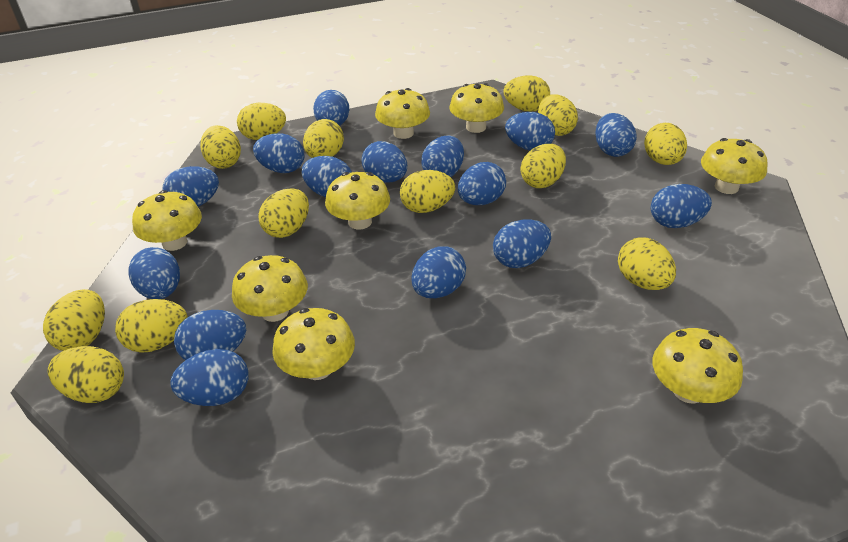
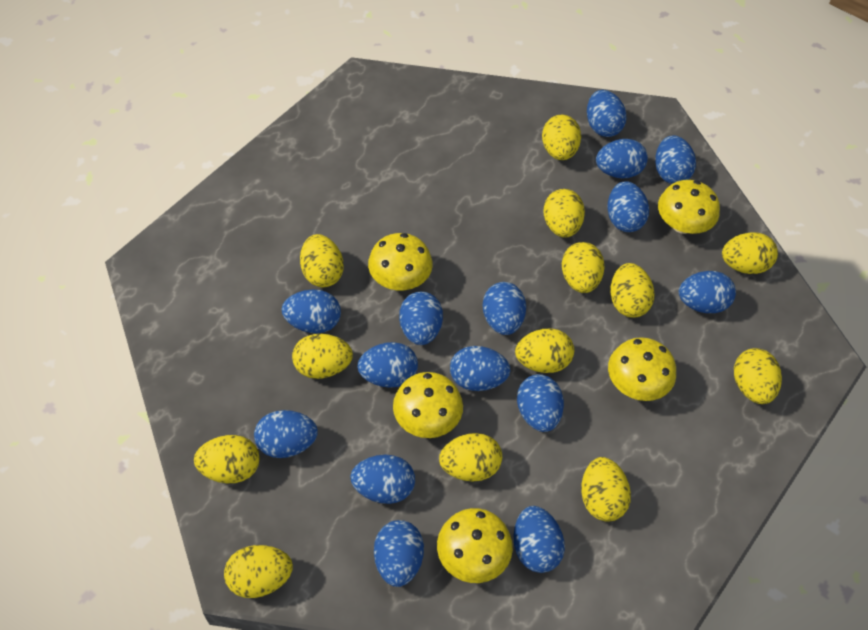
yellow mushroom: [132,190,202,251] [232,255,308,322] [272,308,355,380] [325,172,390,230] [375,88,430,139] [449,83,504,133] [652,328,743,404] [701,138,768,194] = 8 -> [368,233,433,290] [393,372,463,438] [437,508,513,583] [608,337,676,401] [658,180,720,234] = 5

